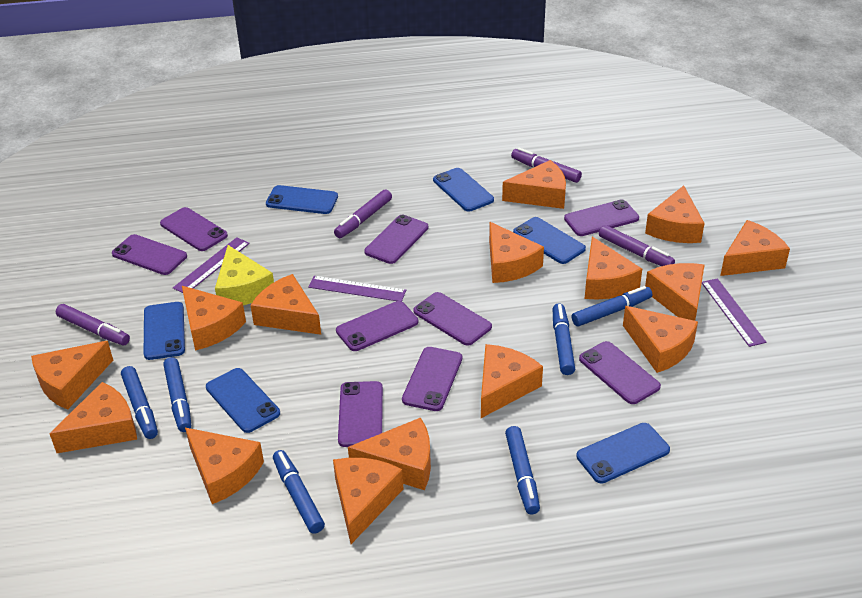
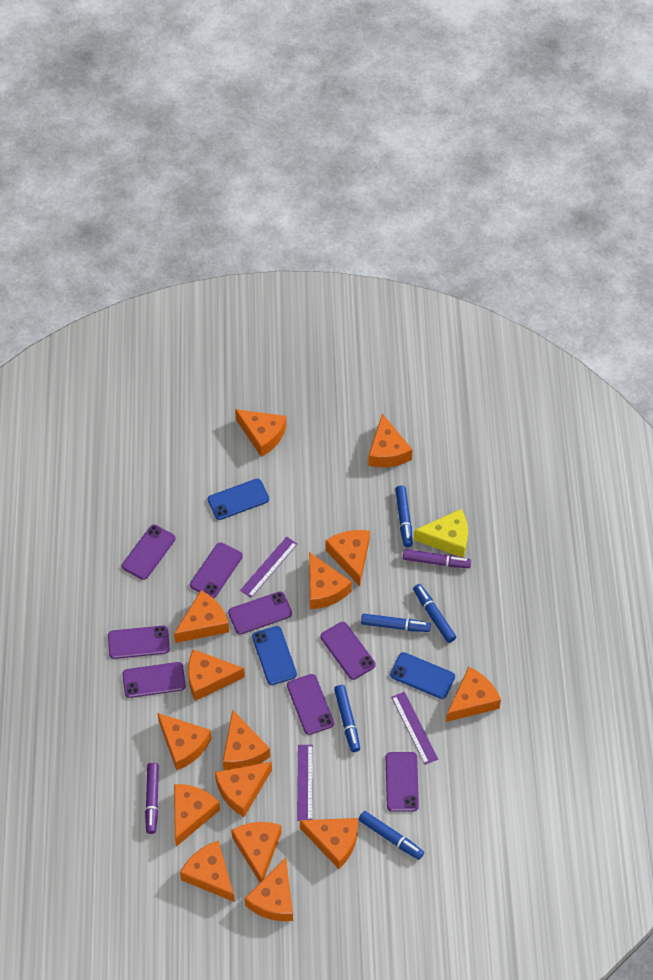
blue marker: [121,366,158,439] [163,357,191,432] [273,450,325,534] [505,426,540,514] [553,303,575,375] [572,286,652,326] = 6 -> [334,685,360,752] [359,811,424,860] [361,614,431,632] [395,485,413,547] [413,584,456,643] = 5
blue phone: [144,302,185,360] [206,368,280,433] [266,185,338,214] [433,168,494,212] [513,217,586,264] [576,423,670,483] = 6 -> [208,479,269,520] [252,626,297,685] [390,652,455,699] = 3
purple marker: [56,304,130,345] [334,189,392,238] [511,148,582,183] [599,225,675,266] = 4 -> [145,763,159,834] [403,549,471,568] = 2
purple phone: [112,234,187,275] [160,207,228,251] [336,301,418,351] [338,381,383,447] [364,215,428,264] [402,347,462,411] [413,292,492,346] [564,199,639,236] [579,341,661,404] = 9 -> [108,626,170,659] [122,525,176,580] [123,662,186,698] [190,542,243,598] [228,591,292,634] [287,674,334,735] [321,622,375,680] [386,752,419,812] = 8

